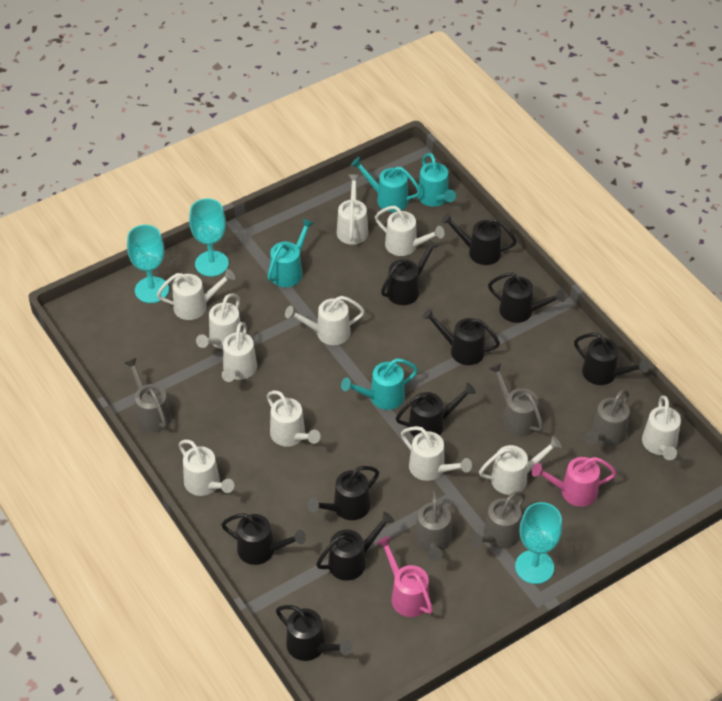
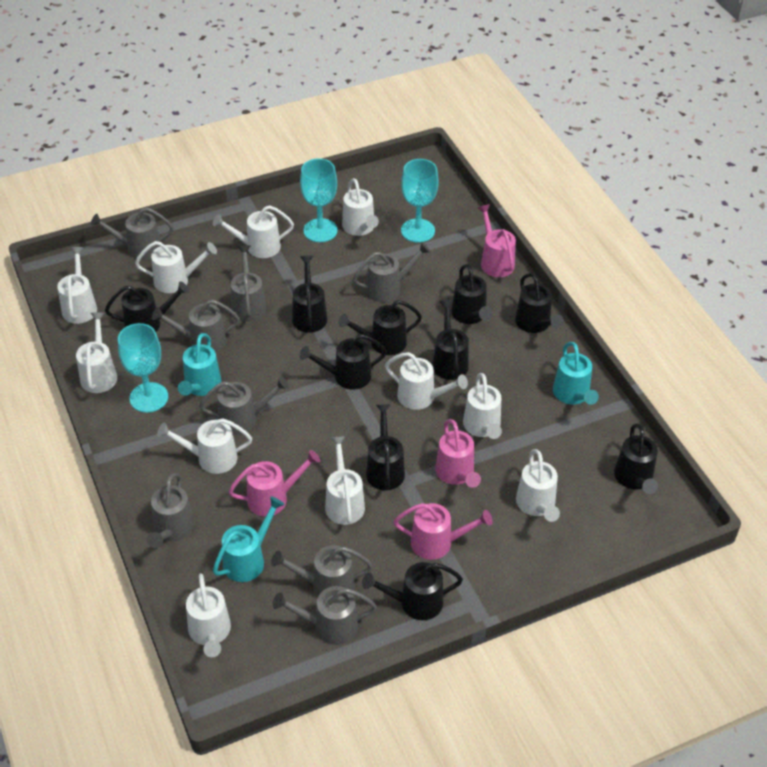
grey watering can: [124,358,172,433] [415,491,452,562] [469,491,525,549] [489,363,543,437] [585,390,629,446] = 5 -> [91,208,174,260] [147,473,194,548] [152,300,240,352] [199,376,289,435] [231,245,266,322] [271,545,373,597] [273,586,377,645] [353,242,431,302] = 8
pink watering can: [376,536,433,617] [531,457,617,507] = 2 -> [228,450,320,517] [394,503,493,560] [435,419,481,488] [478,204,516,277] = 4
turquoise watering can: [267,219,314,287] [341,358,418,410] [351,157,421,212] [418,153,456,206] = 4 -> [178,333,221,396] [213,496,284,582] [553,342,599,405] = 3

